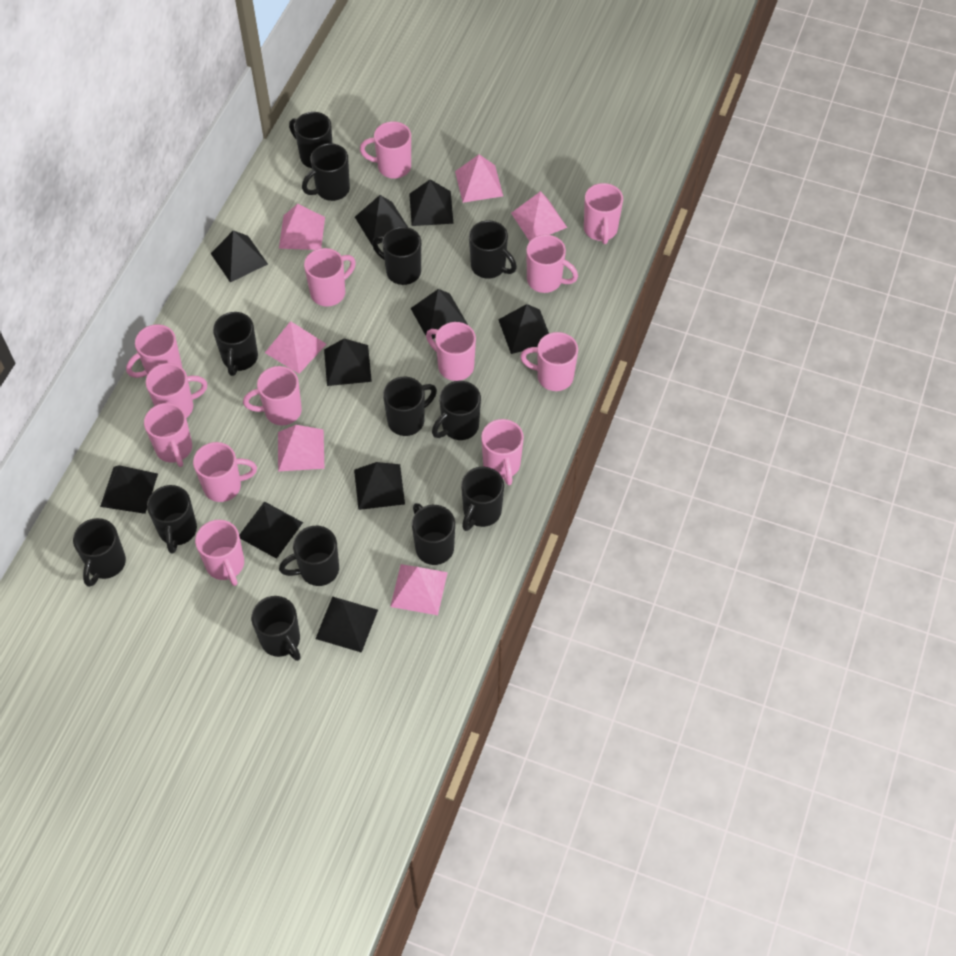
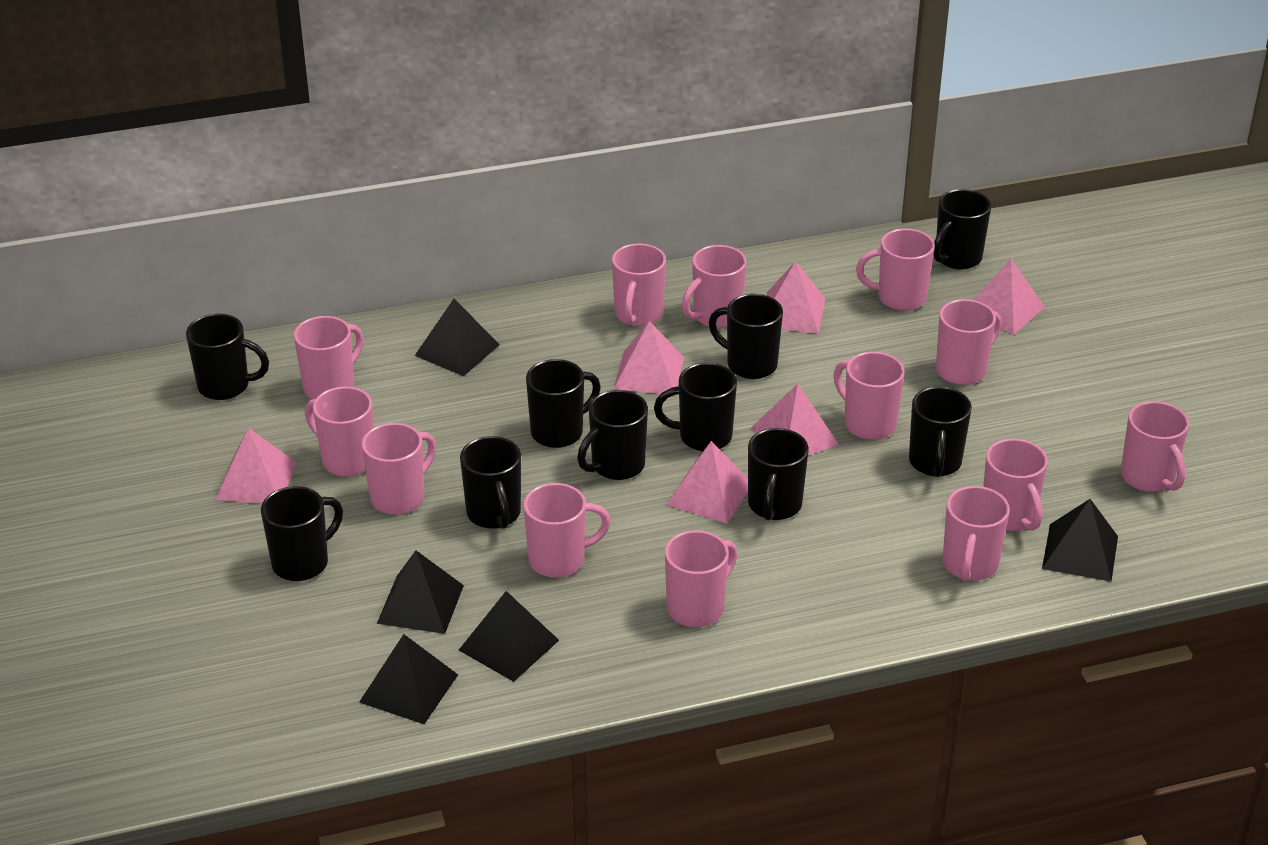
black mug: [73,518,126,587] [147,485,197,554] [213,312,258,376] [251,596,301,661] [279,526,339,586] [289,112,333,168] [302,143,350,201] [372,227,421,285] [383,377,437,436] [412,503,455,565] [432,381,481,440] [461,467,504,531] [469,220,517,279] = 13 -> [186,314,269,400] [261,486,343,581] [460,436,521,529] [526,359,601,448] [577,390,648,480] [654,363,737,451] [709,294,783,379] [748,428,809,521] [909,387,972,477] [933,189,991,270] = 10
black pyramid: [100,465,158,514] [211,230,268,282] [239,501,303,559] [316,596,378,653] [324,338,372,386] [354,462,405,510] [355,195,408,245] [409,179,454,226] [410,289,468,339] [498,304,549,354] = 10 -> [359,634,458,724] [377,551,464,634] [415,299,500,376] [459,591,559,682] [1042,499,1118,582] = 5

